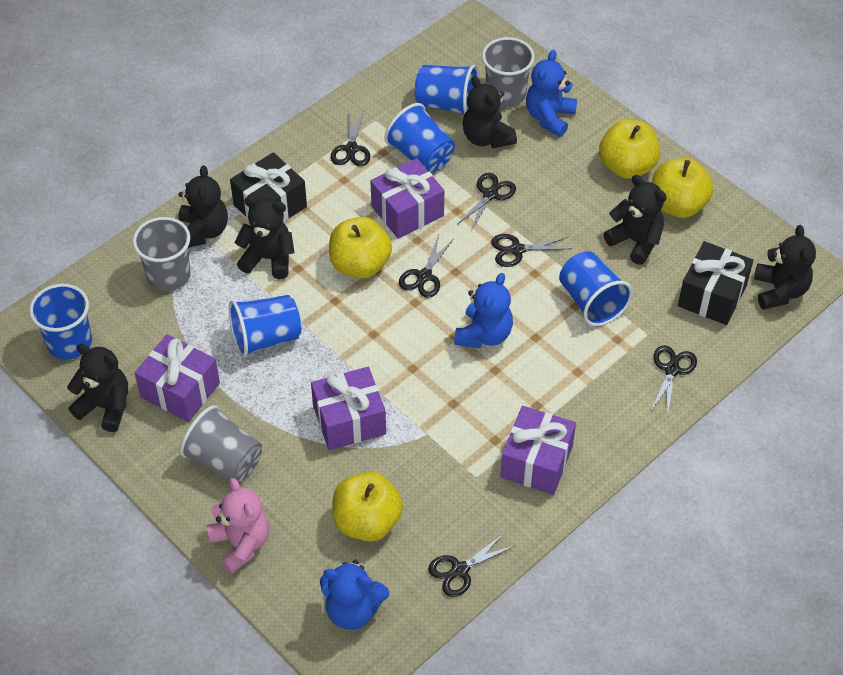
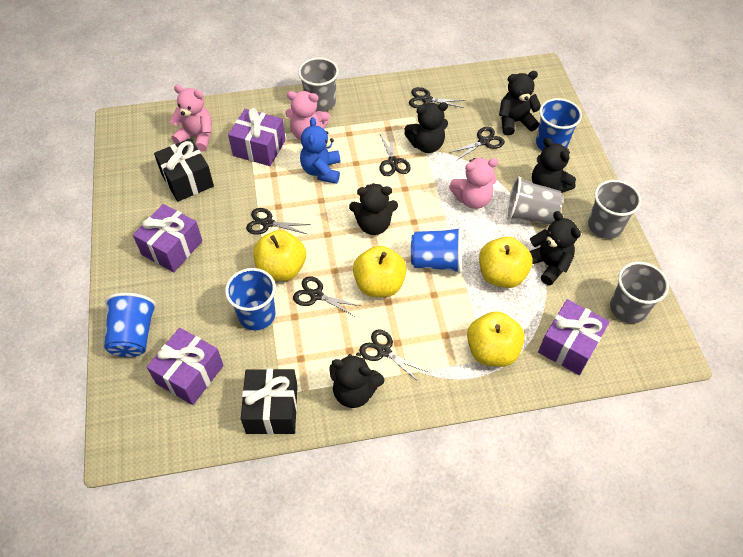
blue cup: [29,284,92,360] [229,295,301,357] [384,103,455,173] [415,65,479,115] [559,251,633,326] = 5 -> [104,293,156,357] [225,268,276,330] [411,227,462,274] [536,98,582,151] = 4
blue teddy bear: [320,560,389,630] [454,273,513,348] [526,50,577,137] = 3 -> [300,117,340,184] = 1
grey cup: [133,217,191,291] [180,405,262,482] [482,37,535,107] = 3 -> [298,57,339,112] [506,176,563,224] [588,180,641,239] [610,262,669,324] = 4
pink teddy bear: [207,478,269,574] = 1 -> [170,85,212,151] [285,91,330,140] [449,158,499,209] = 3

